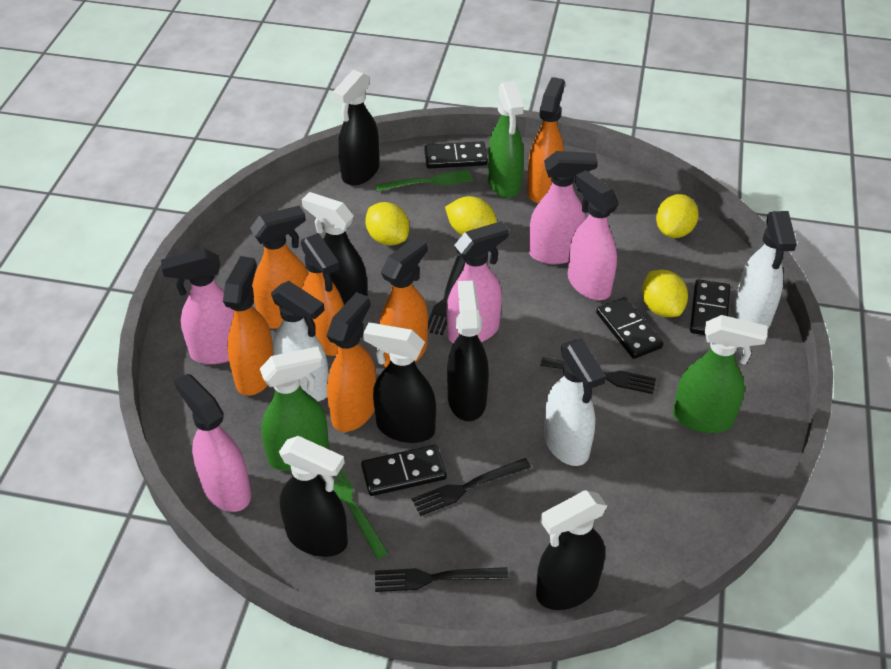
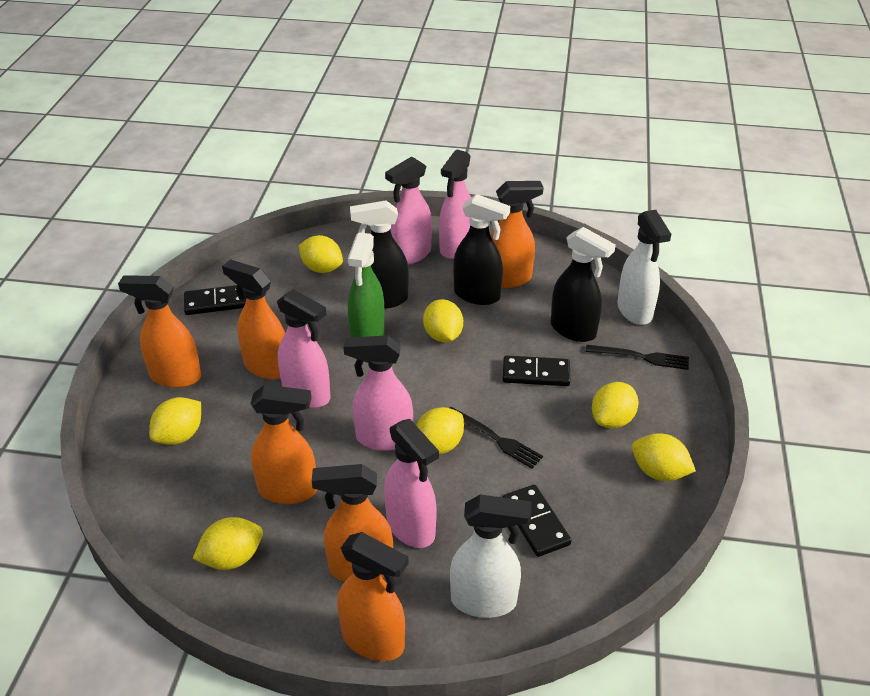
black domino: [361,445,446,496] [424,141,488,169] [596,297,663,359] [690,279,730,335] = 4 -> [184,285,246,315] [503,355,570,386] [503,484,572,557] = 3
black fork: [375,567,508,592] [412,458,531,516] [428,256,465,335] [540,357,656,394] = 4 -> [450,407,543,469] [586,345,689,370] = 2
black spray bottle: [279,436,348,557] [302,192,368,305] [332,70,379,185] [363,323,436,443] [447,281,489,421] [536,491,607,610] = 6 -> [350,201,409,309] [453,194,510,305] [551,227,616,342] = 3
green fork: [321,468,389,559] [375,170,473,192] = 2 -> none = 0
green spray bottle: [260,346,329,471] [488,81,524,198] [673,315,768,433] = 3 -> [348,232,385,337] = 1
white spray bottle: [271,281,329,401] [544,339,606,466] [734,211,797,328] = 3 -> [450,494,531,618] [617,210,671,325] = 2
yellow lemon: [365,202,409,246] [445,196,497,235] [642,270,688,317] [656,194,699,238] = 4 -> [149,397,201,445] [193,517,263,570] [299,235,343,273] [416,407,464,454] [423,299,463,342] [592,382,639,428] [632,433,696,481] = 7

